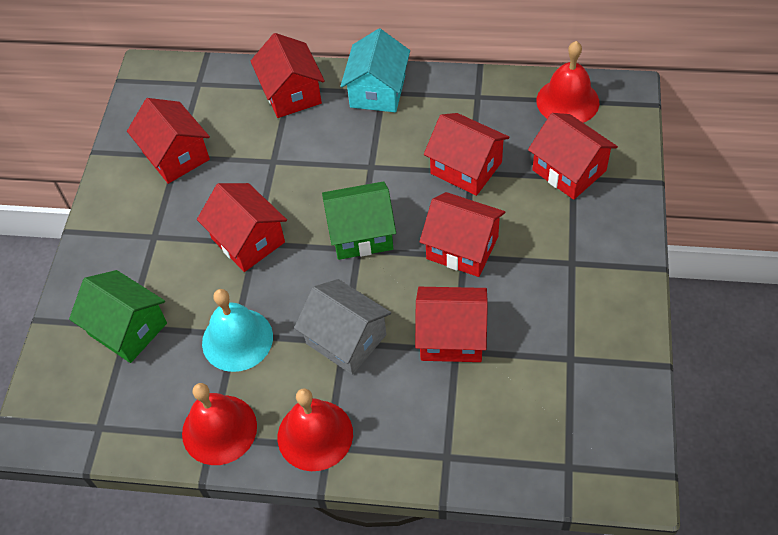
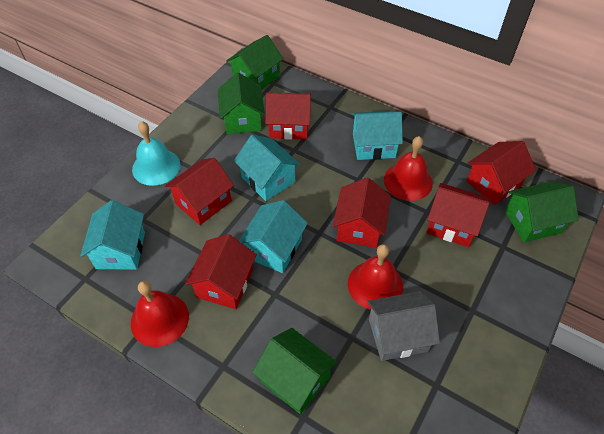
green house: [69,270,167,363] [322,181,396,260] = 2 -> [218,72,265,134] [226,35,284,90] [252,328,338,414] [505,181,579,242] = 4
red house: [127,98,210,184] [197,183,287,272] [250,33,325,118] [415,287,488,362] [419,192,505,277] [424,113,510,196] [528,113,618,200] = 7 -> [165,158,234,225] [185,234,257,309] [265,92,311,140] [333,178,391,248] [426,183,490,247] [466,141,536,205] = 6
turquoise house: [340,29,410,112] = 1 -> [80,200,145,270] [234,135,300,201] [239,200,308,273] [352,111,403,160] = 4

